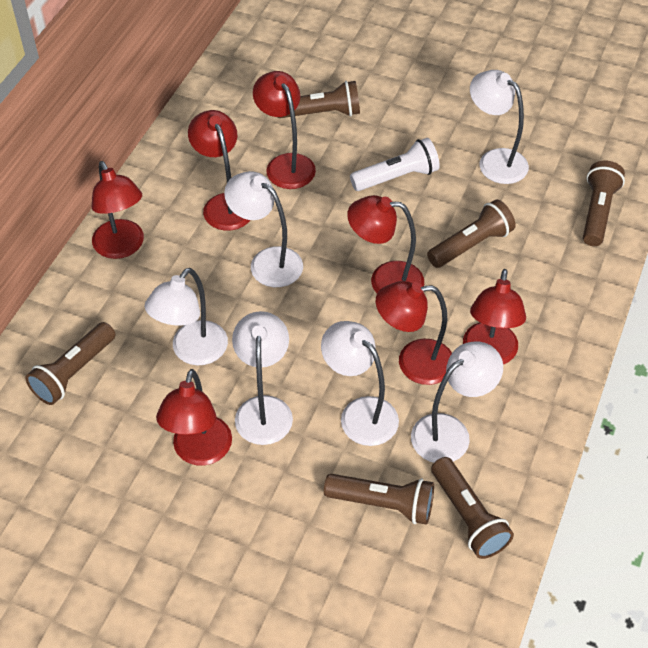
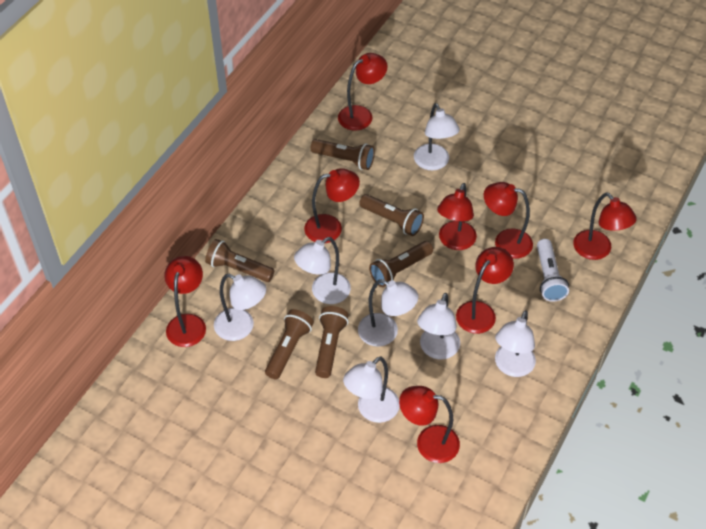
red lamp: [91,161,144,259] [156,369,232,466] [188,110,250,231] [253,71,316,189] [347,195,424,293] [376,281,452,385] [463,269,526,365] = 7 -> [164,256,206,347] [304,168,360,243] [338,53,388,131] [399,386,460,463] [437,183,477,250] [456,247,514,334] [484,182,533,259] [573,192,637,260] = 8
white lamp: [144,268,228,365] [224,171,303,287] [232,311,293,445] [321,321,399,446] [411,342,503,463] [470,70,529,184] = 6 -> [214,274,266,341] [294,237,351,304] [343,356,400,423] [358,279,418,347] [414,103,460,170] [417,293,460,359] [495,310,536,377] = 7

